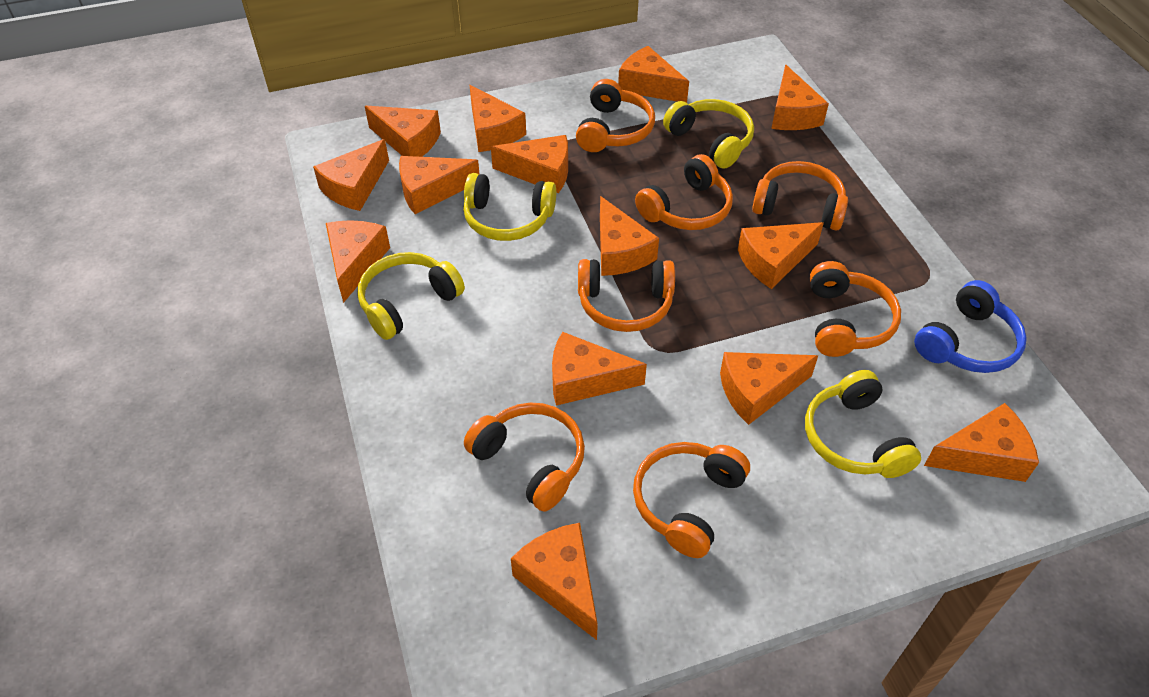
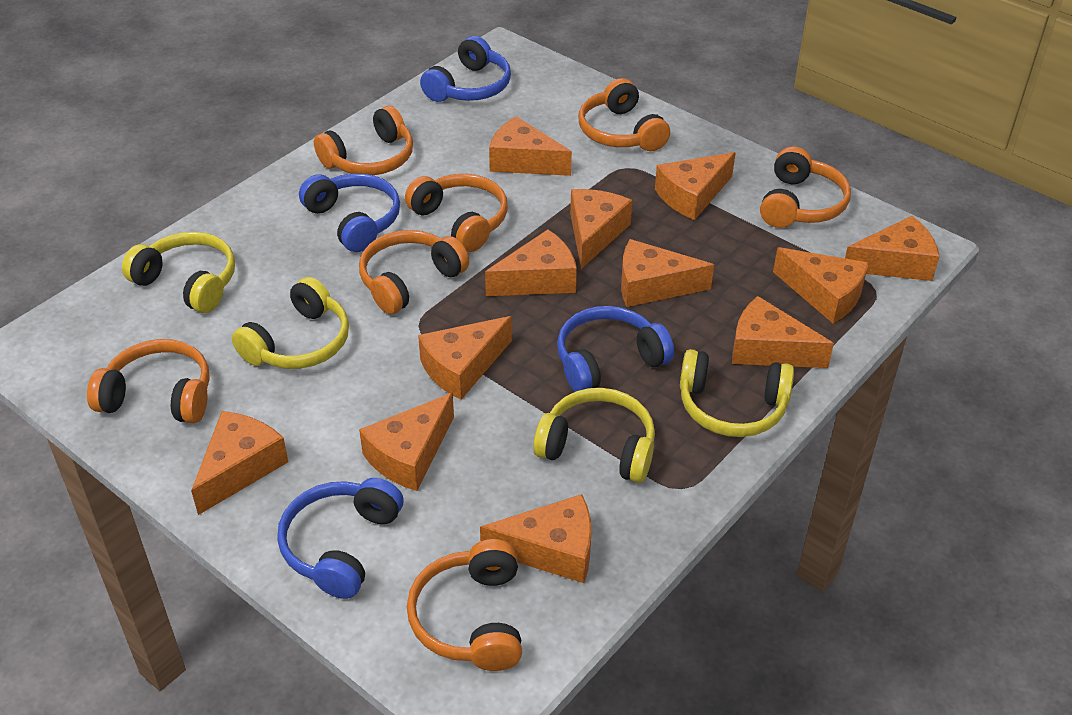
blue headphones: [914,280,1027,373] = 1 -> [277,478,403,599] [299,173,400,252] [420,36,511,102] [557,306,674,392] = 4
orange cheese: [313,139,389,211] [326,220,390,303] [365,106,441,157] [399,156,480,214] [469,85,526,152] [491,135,568,193] [511,523,598,640] [552,332,647,406] [600,196,659,276] [618,46,689,103] [720,352,818,425] [738,222,824,289] [771,64,829,130] [924,403,1039,482] = 14 -> [191,411,288,515] [359,393,454,491] [418,316,512,400] [480,494,591,583] [485,230,577,296] [489,116,572,176] [570,189,632,269] [621,239,714,307] [655,152,736,220] [732,296,834,368] [773,247,869,323] [845,216,940,281] = 12

